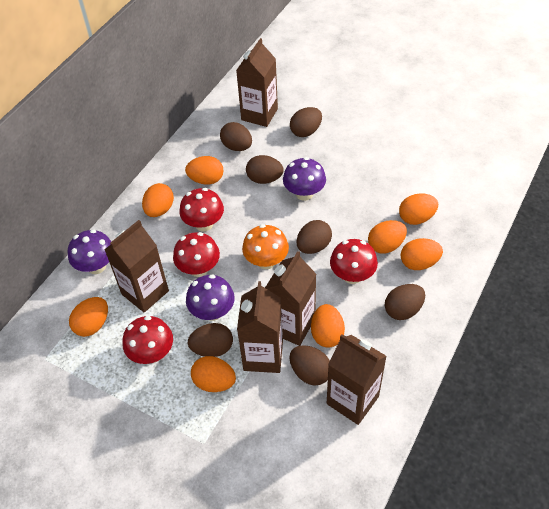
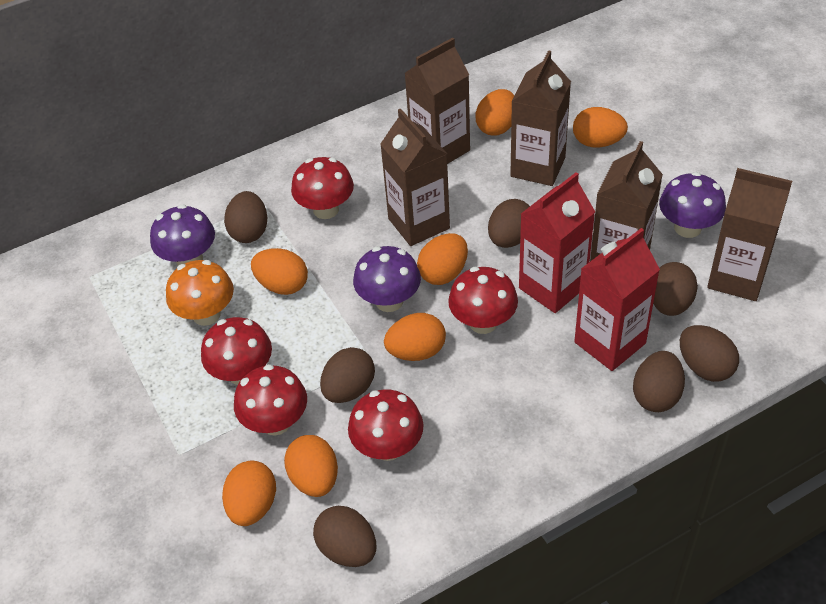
orange egg: [69,297,108,337] [142,183,174,217] [185,156,224,185] [191,356,236,392] [311,304,345,348] [368,220,407,254] [399,193,438,225] [401,238,443,270] = 8 -> [222,461,276,526] [251,248,308,295] [284,435,338,497] [384,313,446,361] [417,233,468,285] [475,89,514,136] [573,107,628,148] = 7
red carton: none = 0 -> [519,172,595,313] [574,228,660,371] = 2
red mushroom: [123,316,173,364] [173,232,220,277] [180,188,224,232] [330,239,378,284] = 4 -> [201,317,272,385] [234,364,307,436] [291,157,354,219] [348,389,424,461] [448,267,518,334] = 5

